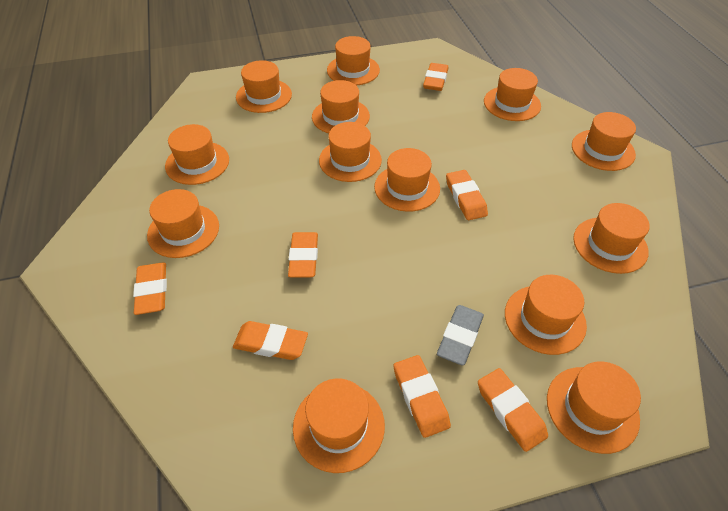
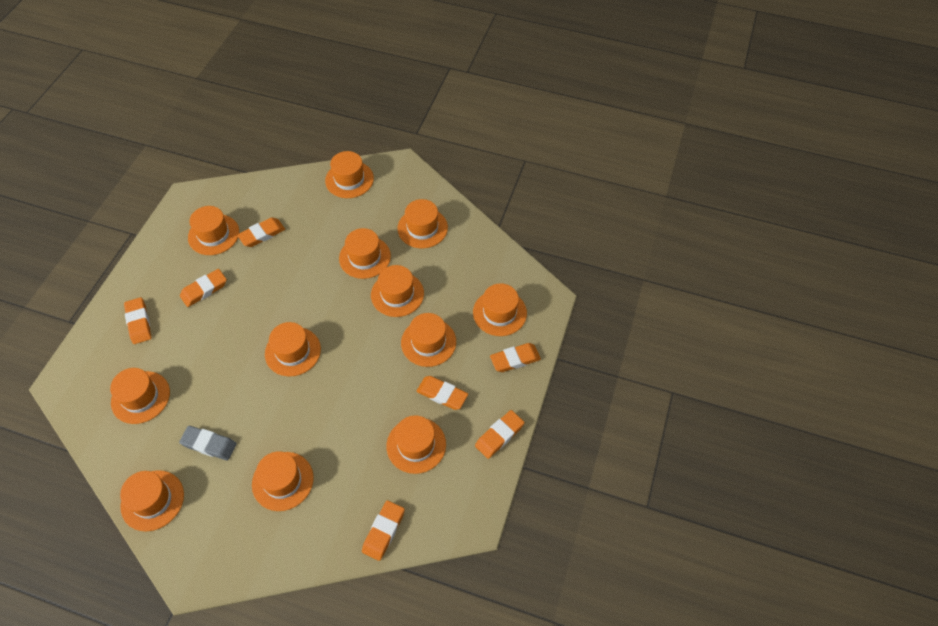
orange hat: [147,189,219,258] [165,124,229,185] [236,60,292,113] [293,378,385,473] [312,80,370,133] [319,122,382,182] [327,36,380,85] [374,148,440,212] [484,68,541,121] [505,275,587,355] [547,361,641,454] [572,112,636,171] [573,203,650,274] = 13 -> [110,368,170,424] [120,470,184,531] [188,206,239,255] [252,451,314,511] [265,322,321,377] [325,151,374,198] [339,228,391,279] [371,265,424,317] [386,415,446,474] [397,199,448,248] [401,313,456,367] [473,283,527,336] = 12

